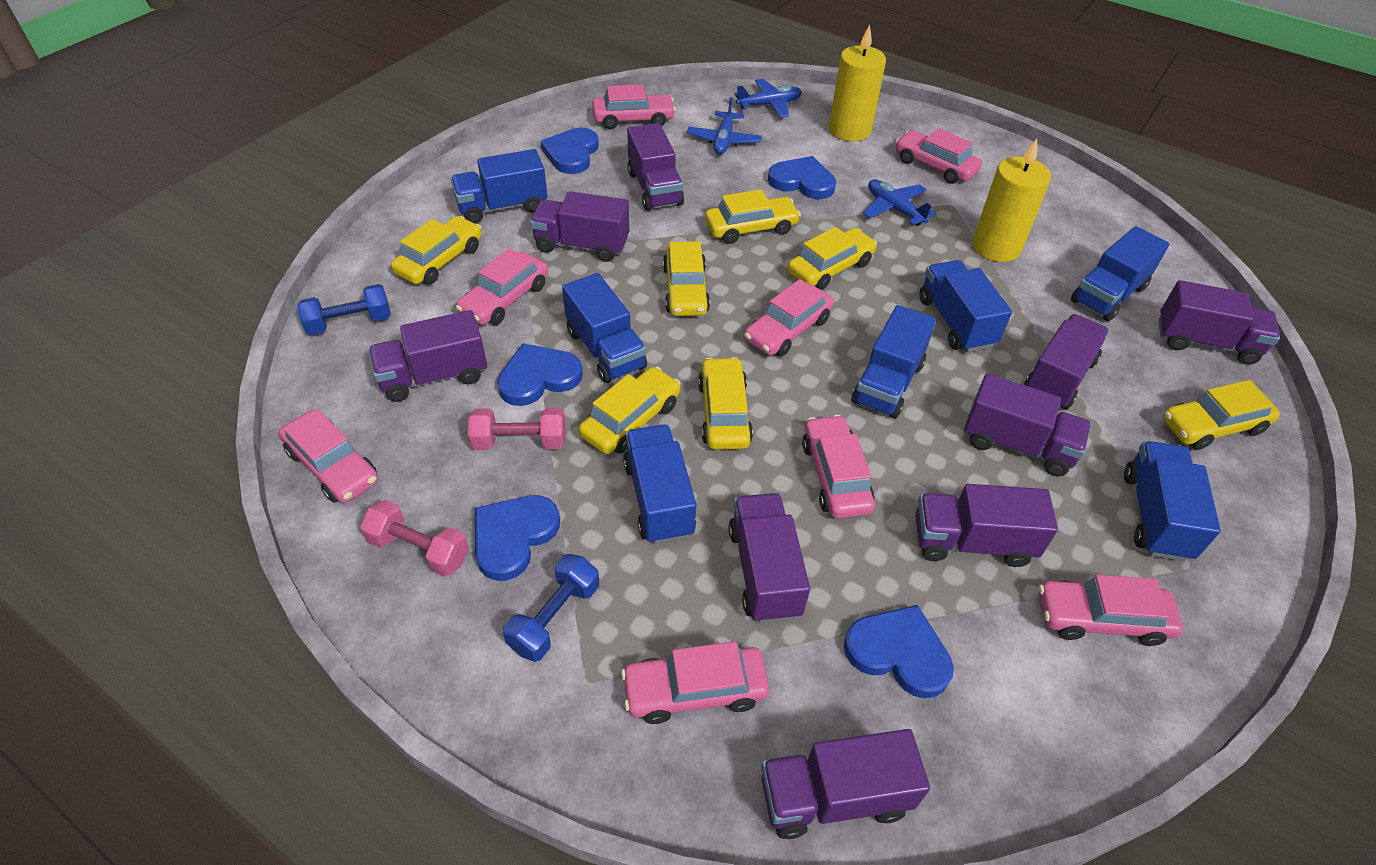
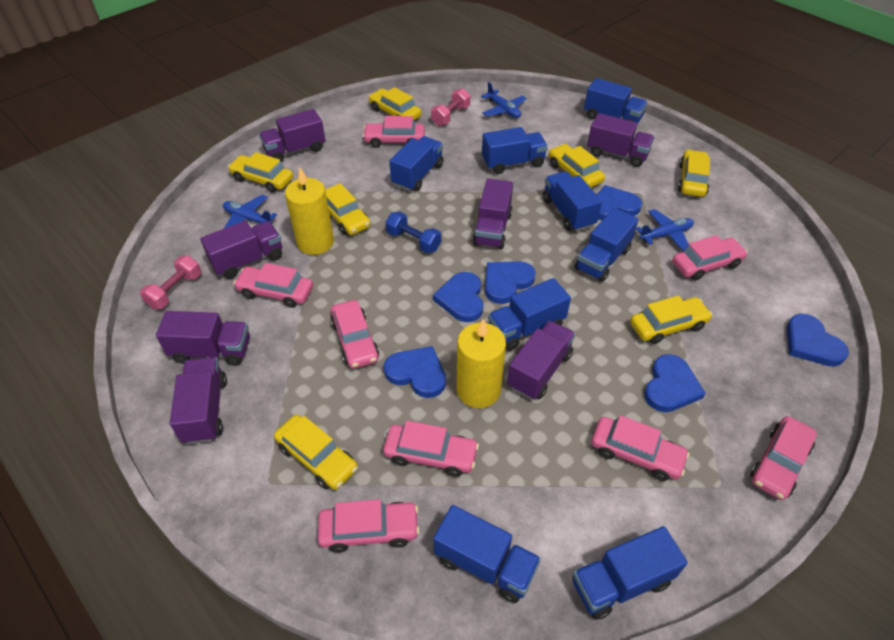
blue dumbbell: [297,284,391,335] [503,554,599,662] = 2 -> [385,211,441,253] = 1
blue heart: [475,495,560,581] [497,343,583,406] [540,128,599,174] [768,156,836,199] [844,605,954,698] = 5 -> [384,346,446,398] [433,272,483,322] [485,261,536,304] [597,185,642,220] [644,354,706,412] [787,314,849,367] = 6
blue truck: [451,149,548,224] [562,273,647,383] [623,424,696,544] [851,305,936,419] [919,260,1012,352] [1071,226,1169,321] [1124,441,1221,561] = 7 -> [389,136,443,191] [433,505,541,603] [482,127,548,174] [488,278,571,351] [543,171,602,231] [572,526,688,620] [575,208,639,282] [584,78,648,124] = 8
purple truck: [369,310,487,402] [530,191,630,262] [627,123,684,211] [729,493,810,623] [761,729,930,839] [915,484,1058,567] [964,373,1092,476] [1024,314,1109,409] [1159,280,1280,365] = 9 -> [156,311,250,366] [170,357,227,444] [200,221,282,279] [259,109,326,162] [472,179,513,249] [507,320,575,400] [587,113,655,167] = 7

